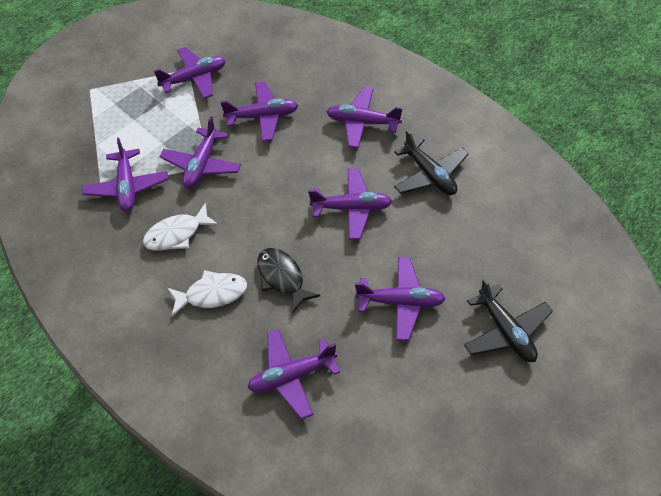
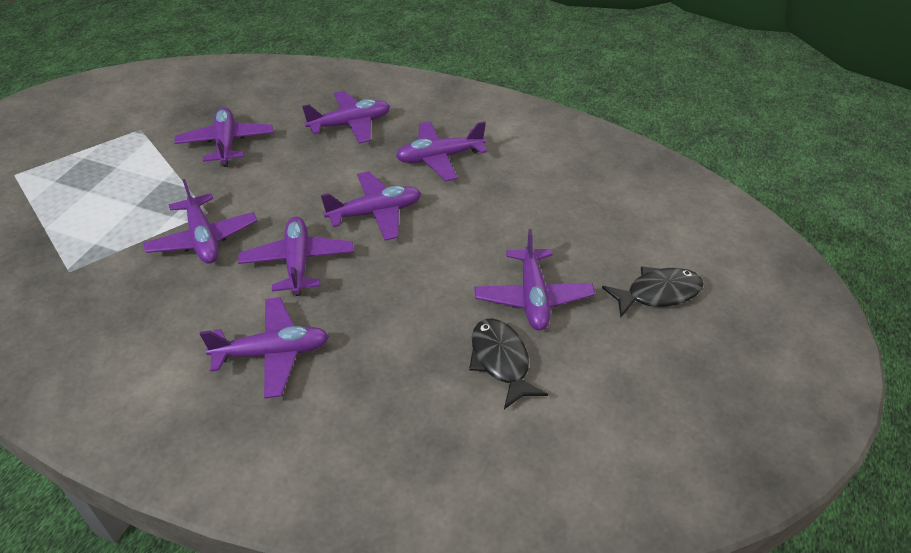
black fish: [257,248,320,313] = 1 -> [469,318,548,409] [602,266,704,318] = 2
black plane: [394,129,469,195] [464,278,553,362] = 2 -> none = 0
white fish: [143,203,219,251] [167,270,247,317] = 2 -> none = 0

